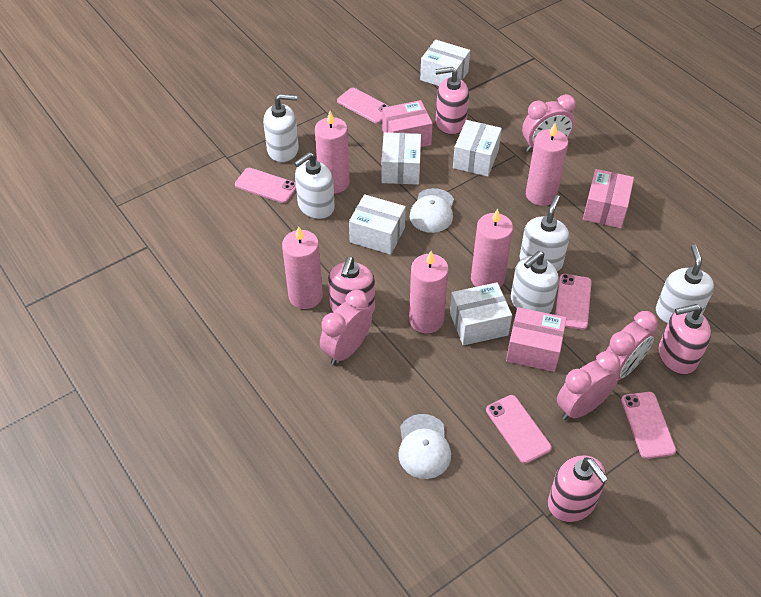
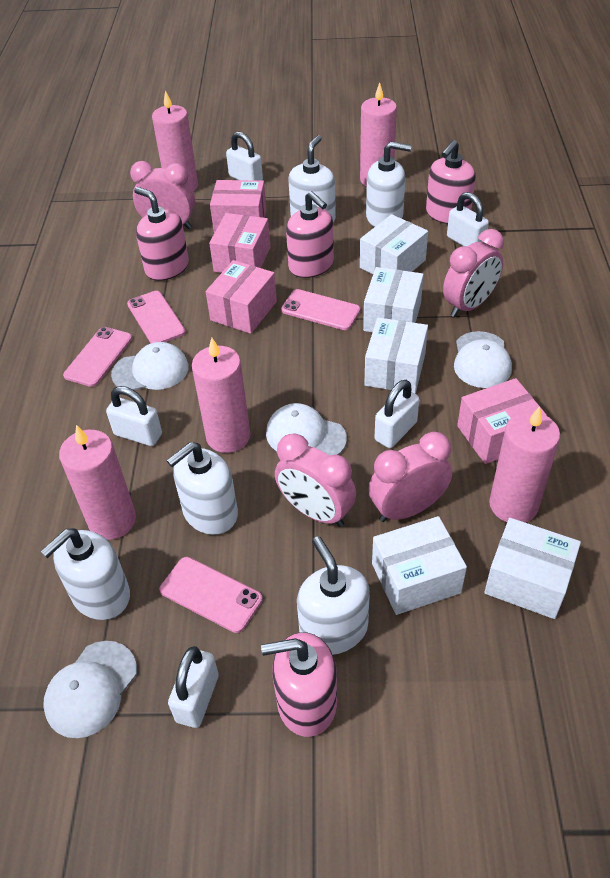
pink box: [382,100,433,147] [506,307,567,372] [583,169,634,228] = 3 -> [206,260,277,334] [209,213,270,273] [210,180,266,233] [457,378,547,464] = 4
pink phone: [235,168,296,203] [337,88,389,124] [486,395,552,464] [555,274,592,330] [621,392,676,459] = 5 -> [63,327,132,387] [127,291,185,343] [160,557,263,633] [281,289,361,330] = 4
white cap: [398,414,451,479] [410,188,454,233] = 2 -> [43,641,137,738] [111,342,189,390] [266,403,347,456] [454,331,512,388] = 4
white padlock: none = 0 -> [106,386,162,446] [168,646,219,728] [226,131,263,181] [375,380,419,448] [447,192,489,246] = 5

